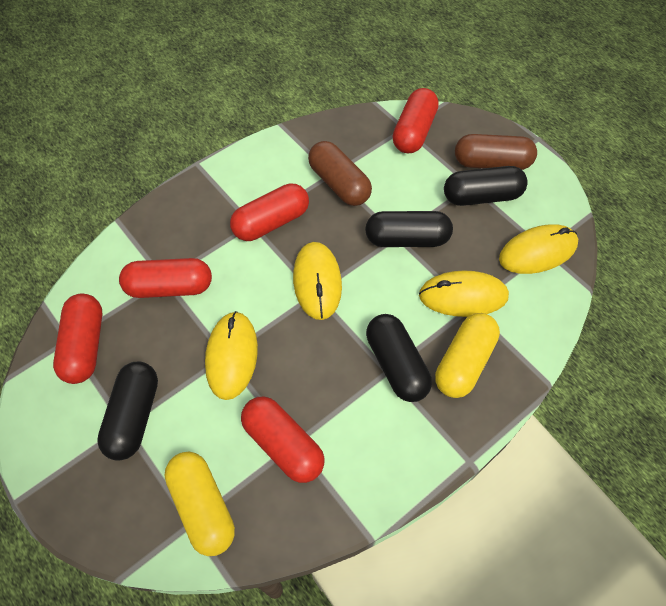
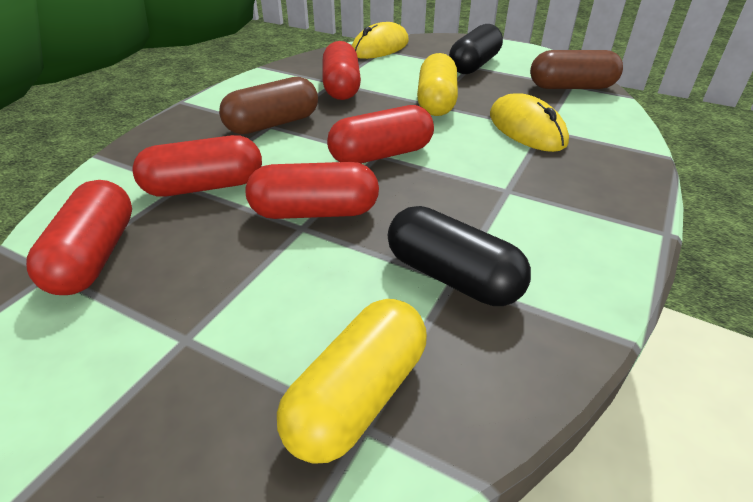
black capsule: [97,362,158,461] [365,211,453,247] [366,314,432,402] [444,166,528,206] = 4 -> [388,206,531,306] [449,24,503,74] = 2
yellow mouse: [205,311,258,400] [293,242,342,320] [419,270,509,317] [499,224,578,274] = 4 -> [352,22,409,59] [490,93,569,152] = 2

